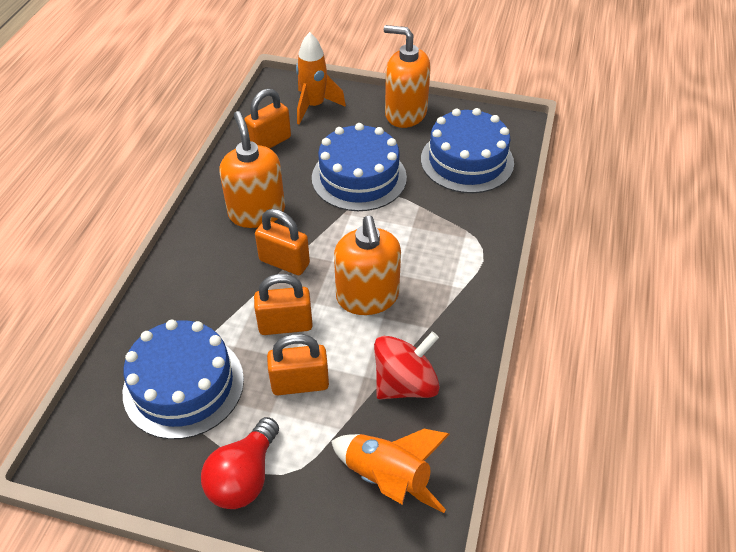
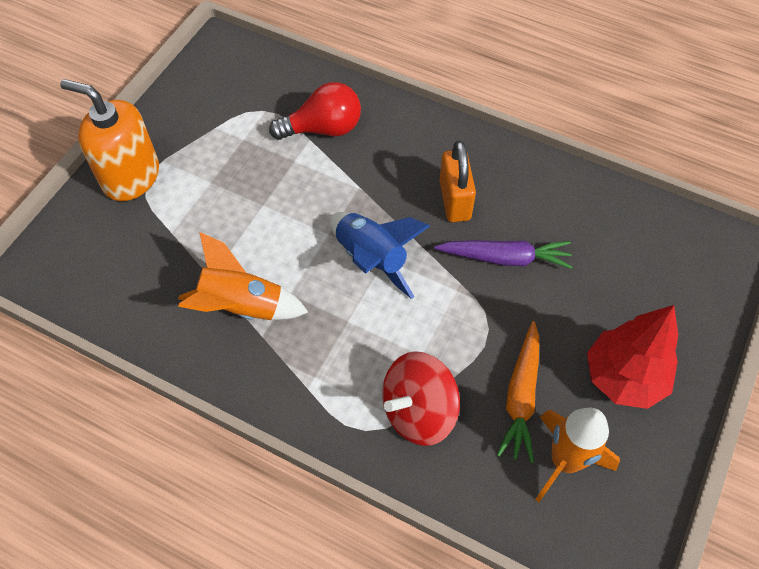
blue cake: [123,320,244,439] [312,123,407,211] [421,108,514,193] = 3 -> none = 0
blue rocket: none = 0 -> [330,212,430,299] = 1
orange carrot: none = 0 -> [497,321,539,463] = 1
orange padlock: [244,88,291,148] [254,274,313,335] [255,209,310,275] [267,334,329,395] = 4 -> [439,140,476,222] = 1
orange soap dispenser: [219,111,285,228] [334,216,401,315] [384,25,431,128] = 3 -> [60,79,159,201] = 1
purple carrot: none = 0 -> [434,240,573,269] = 1
red tree: none = 0 -> [587,305,678,409] = 1

